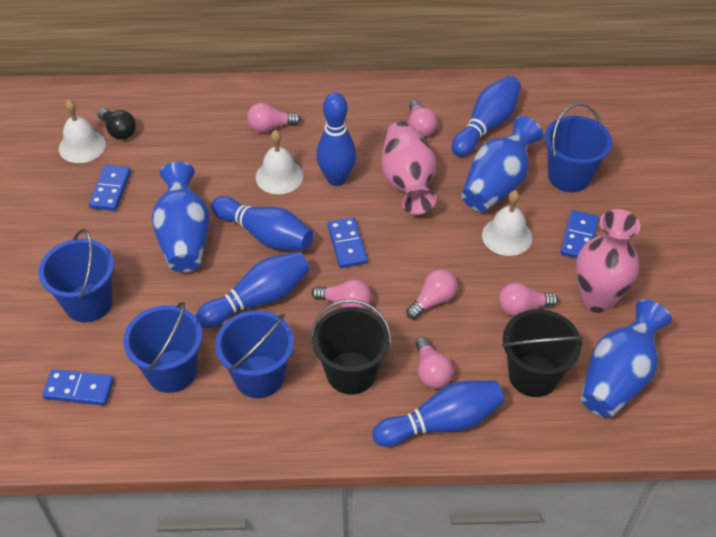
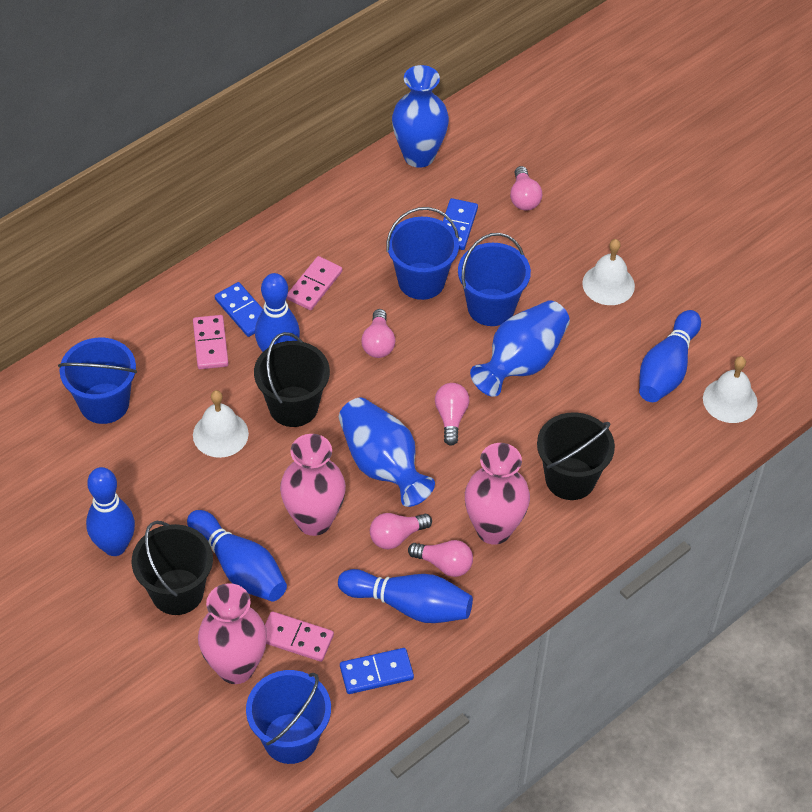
black bucket: [311,299,392,394] [502,309,584,397] = 2 -> [132,521,213,615] [254,332,330,427] [537,412,615,500] = 3
black light bulb: [97,108,136,140] = 1 -> none = 0
blue domino: [42,369,114,406] [89,165,131,211] [328,217,368,268] [560,210,599,258] = 4 -> [215,282,263,337] [340,648,414,694] [443,198,478,250] = 3
pink domino: none = 0 -> [193,315,229,369] [265,611,334,662] [287,256,342,310] = 3
pink light bulb: [247,103,301,132] [312,279,371,309] [406,269,458,319] [408,100,438,137] [415,337,453,389] [499,283,558,316] = 6 -> [361,309,395,358] [370,513,432,549] [408,540,473,577] [435,383,469,446] [510,166,542,210] = 5
pink vase: [382,121,437,215] [576,209,640,313] = 2 -> [198,583,267,684] [280,434,346,536] [465,443,530,545] = 3

